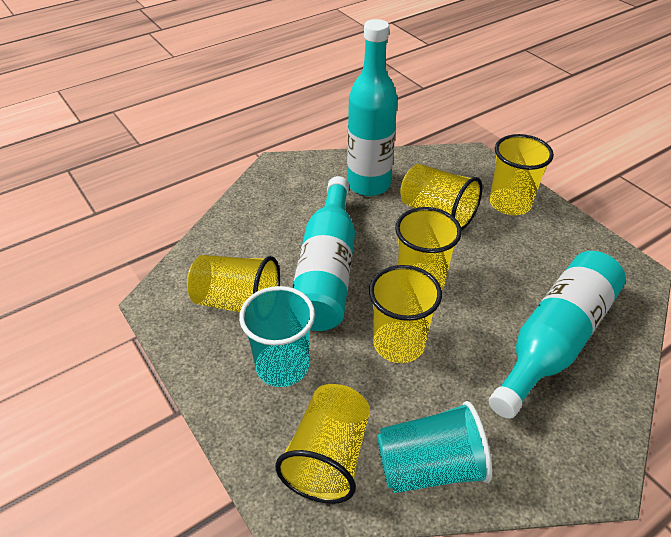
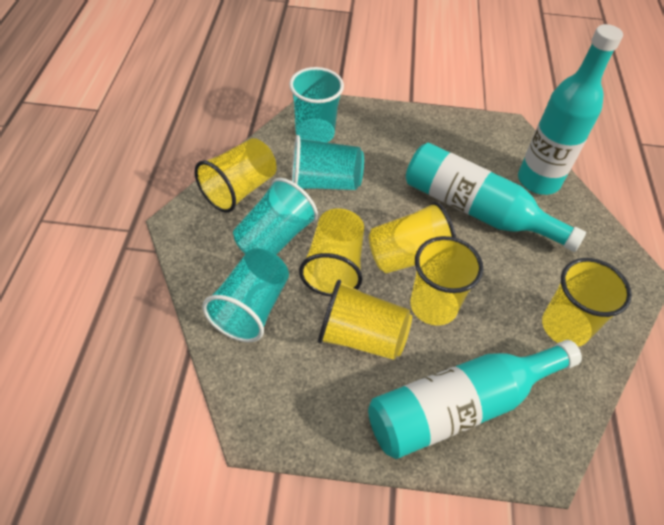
turquoise cup: [239,286,315,387] [377,401,492,493] = 2 -> [202,248,289,342] [233,178,318,255] [289,67,344,143] [292,135,364,190] = 4

